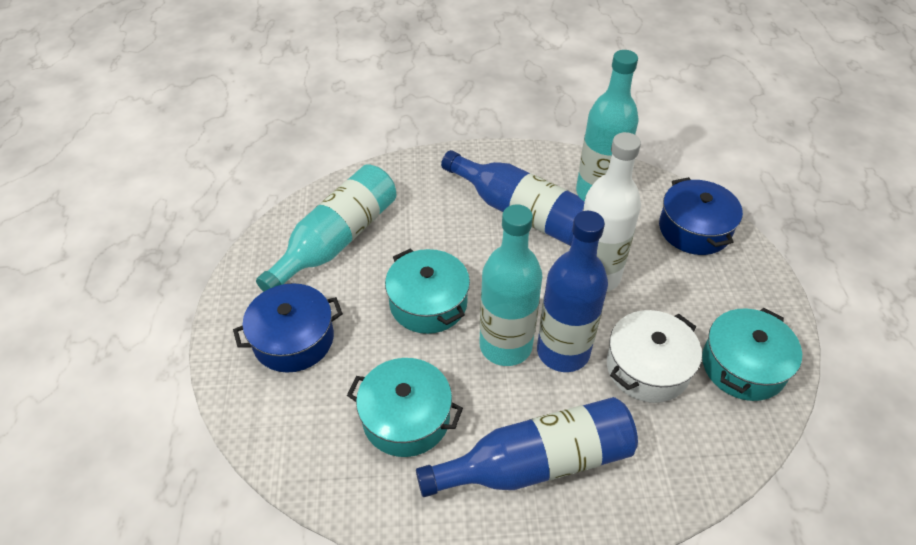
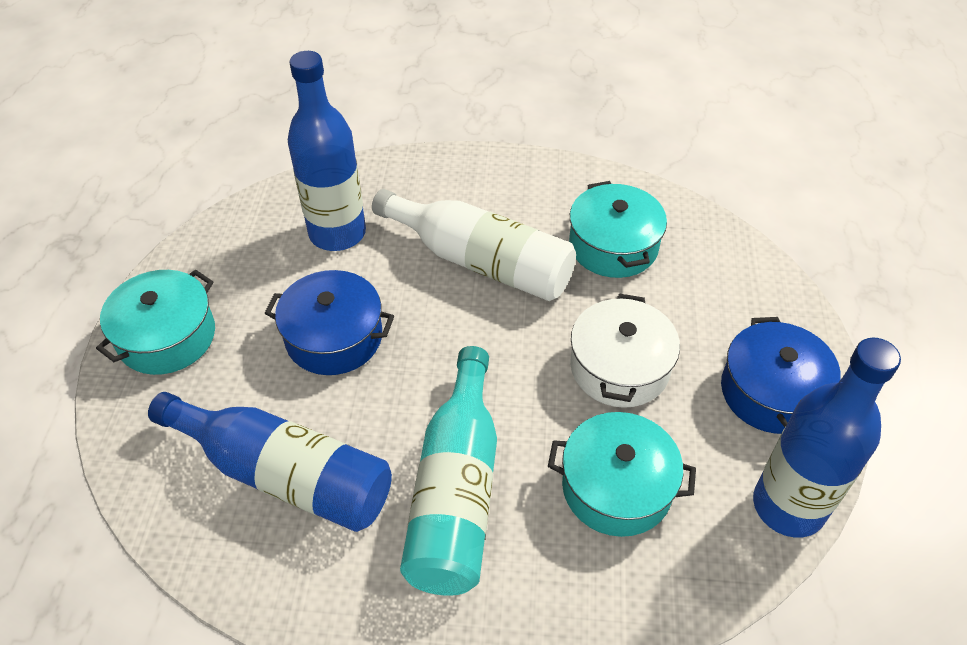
turquoise bottle: [256,164,396,292] [479,204,542,366] [576,50,639,199] = 3 -> [400,346,497,596] = 1

